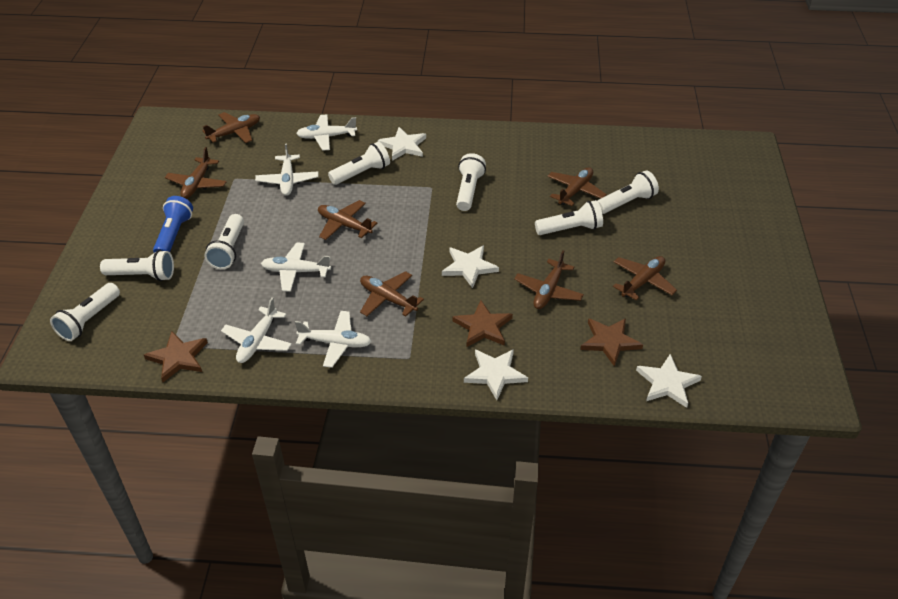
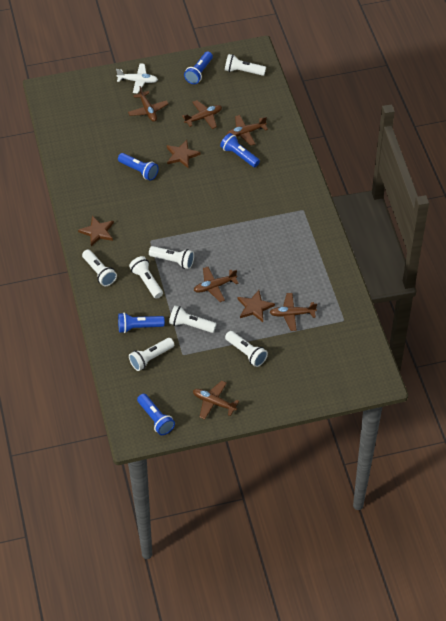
blue flashlight: [153,196,193,253] = 1 -> [118,153,159,181] [118,312,165,333] [137,394,175,435] [184,51,213,84] [220,133,260,167] = 5
brown plane: [165,147,227,199] [202,112,260,143] [318,200,377,240] [360,271,424,316] [514,250,584,309] [547,167,607,206] [613,256,677,300] = 7 -> [128,86,168,122] [182,100,222,129] [193,381,239,419] [194,267,239,302] [227,115,268,146] [270,293,317,331] = 6
white plane: [221,297,292,363] [255,144,318,196] [261,242,331,292] [295,311,372,368] [296,114,357,151] = 5 -> [116,63,158,93] = 1
white star: [378,127,426,161] [442,245,499,288] [464,349,528,400] [636,354,702,408] = 4 -> none = 0

